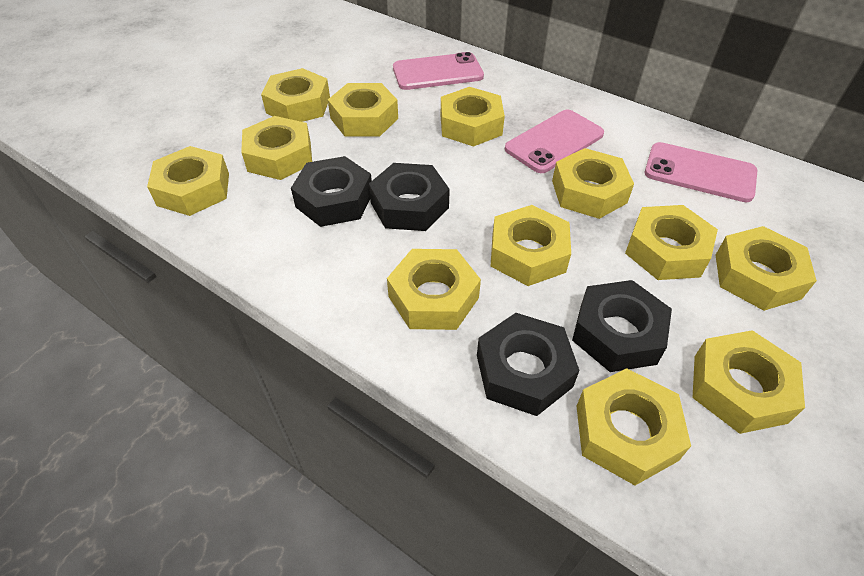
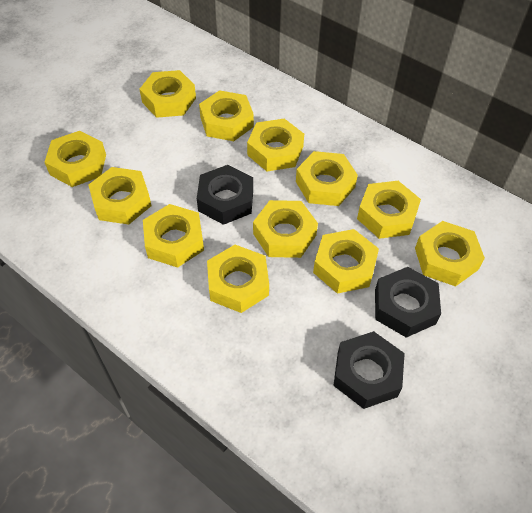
black nut: [291,156,372,227] [369,163,450,231] [477,313,580,416] [572,280,672,372] = 4 -> [197,165,253,225] [333,331,405,409] [375,267,441,338] = 3
pink phone: [393,52,484,90] [505,109,604,173] [645,142,758,202] = 3 -> none = 0

